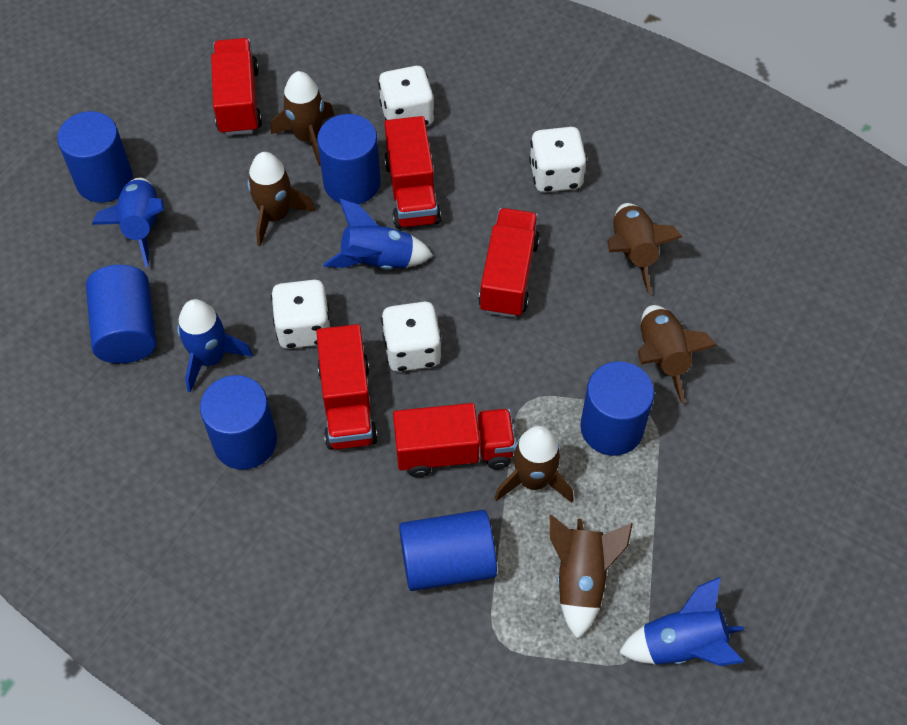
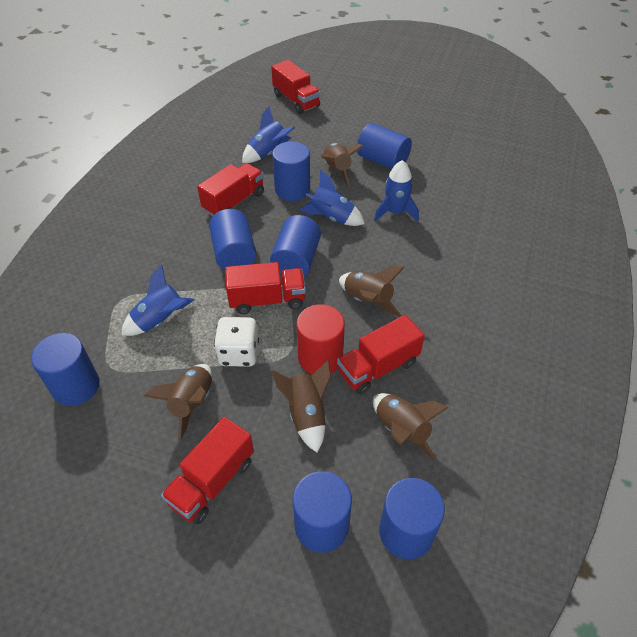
blue cylinder: [57,111,133,203] [86,265,156,364] [200,375,277,470] [317,114,381,204] [399,510,497,591] [580,361,654,456] = 6 -> [31,333,100,406] [209,209,256,270] [270,215,321,276] [272,141,310,201] [293,471,352,552] [357,123,412,169] [379,478,445,559] = 7
brown rocket: [247,152,315,247] [271,71,334,166] [495,426,574,503] [550,515,633,639] [607,203,682,295] [638,305,717,403] = 6 -> [144,364,212,441] [271,360,331,452] [321,143,364,187] [339,266,405,317] [373,393,448,461] = 5
red cylinder: none = 0 -> [297,304,345,374] = 1
white dice: [271,280,330,349] [378,66,434,126] [381,301,442,372] [529,127,587,193] = 4 -> [214,317,259,367] = 1

